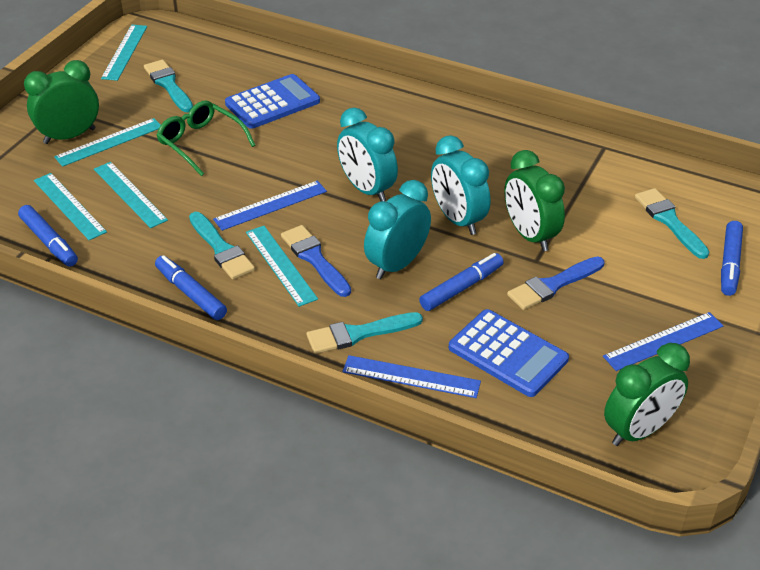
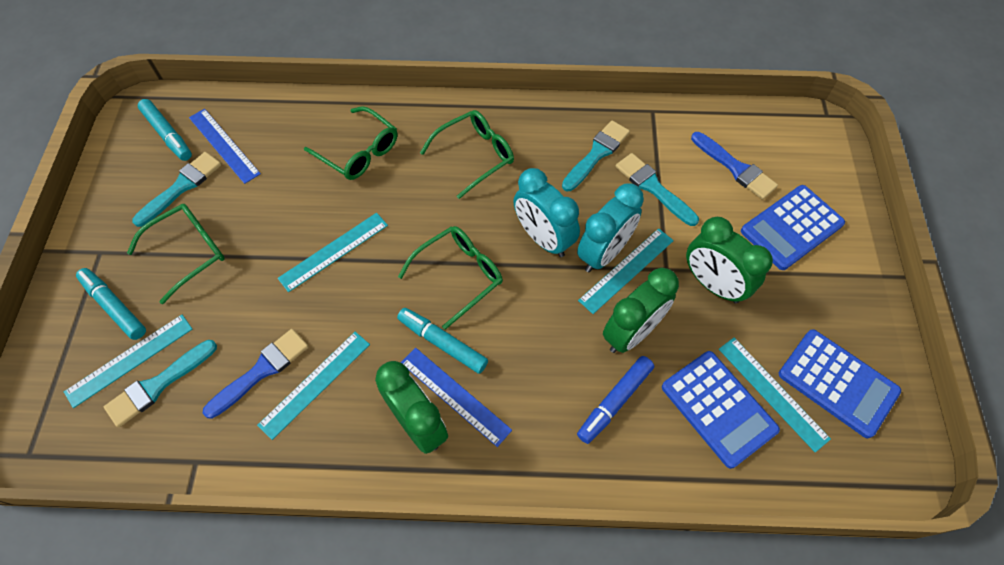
blue calculator: [225,74,320,129] [449,309,569,397] = 2 -> [662,351,780,469] [741,185,845,270] [779,329,901,438] = 3
blue marker: [18,205,78,267] [155,255,227,320] [419,253,504,311] [721,221,743,296] = 4 -> [577,356,654,444] = 1
blue ruler: [213,181,327,231] [342,355,481,398] [603,312,723,371] = 3 -> [189,109,261,184] [400,347,512,447] = 2
green glasses: [157,101,255,176] = 1 -> [127,204,225,304] [304,106,397,180] [398,226,503,330] [420,110,514,199] = 4
turquoise clock: [337,108,398,201] [364,180,431,279] [431,135,491,235] = 3 -> [513,168,580,257] [577,183,644,272] = 2
turquoise marker: none = 0 -> [76,268,146,340] [138,99,192,161] [397,308,488,374] = 3

